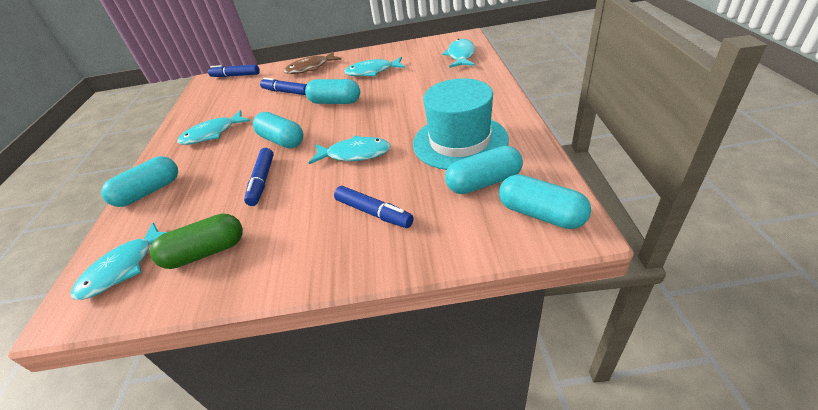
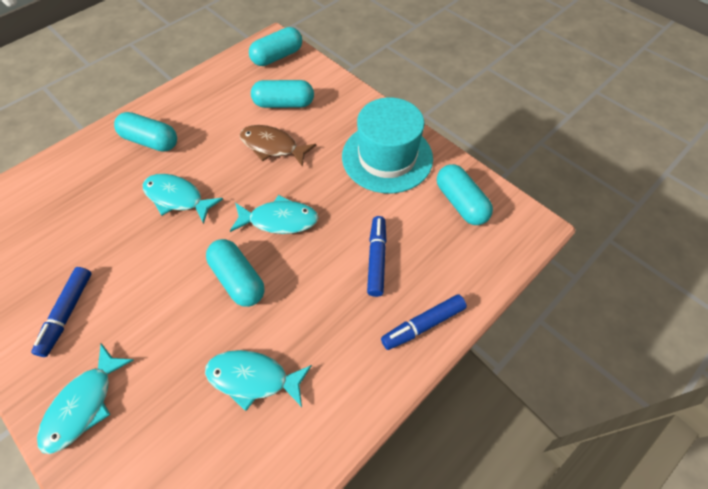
blue marker: [208,64,260,77] [244,148,274,206] [260,77,307,95] [334,186,414,228] = 4 -> [31,267,92,357] [367,216,386,297] [381,294,467,350] = 3
green capsule: [150,214,243,269] = 1 -> none = 0
turquoise fish: [71,223,167,300] [177,110,250,145] [309,135,391,164] [344,57,405,76] [442,39,475,68] = 5 -> [37,344,134,454] [143,174,223,224] [205,350,312,411] [230,195,319,234] = 4

